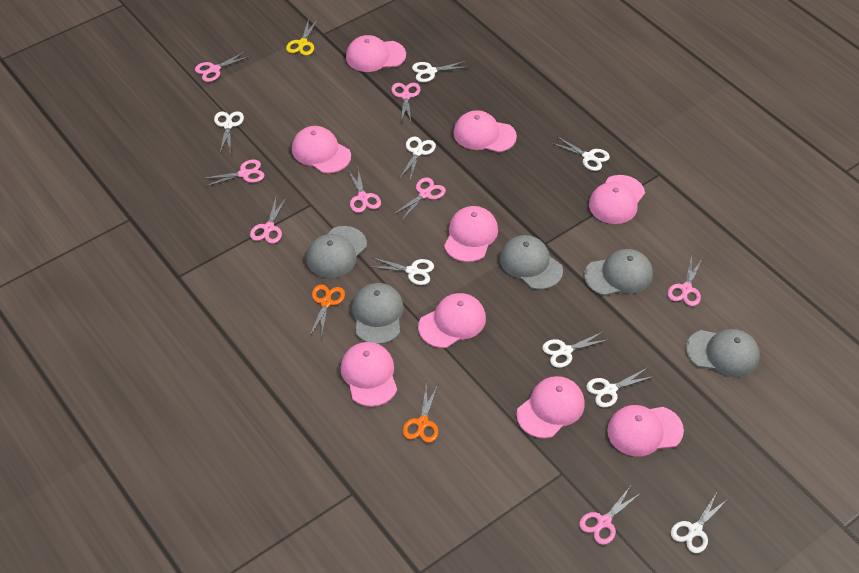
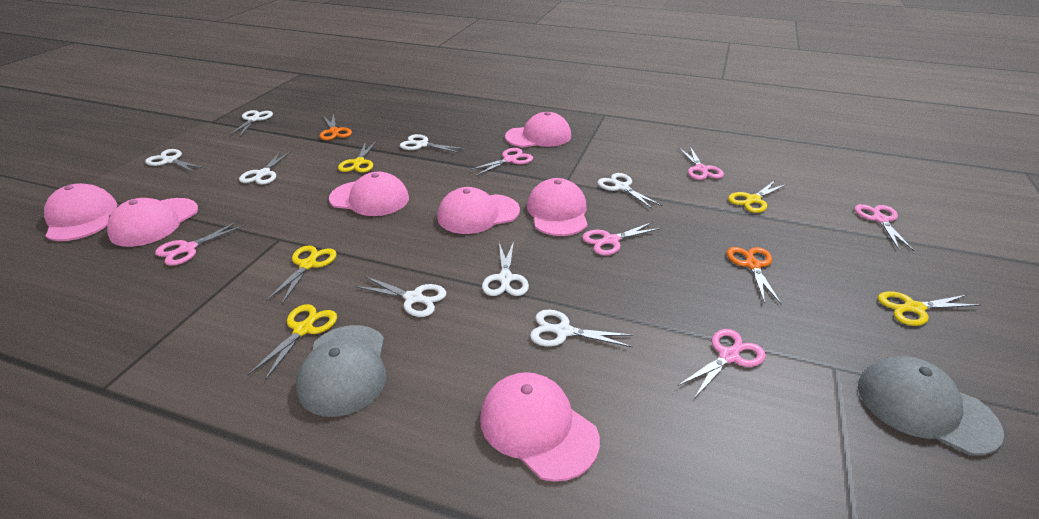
grey cap: [306,226,367,278] [352,283,404,344] [500,235,563,290] [584,249,653,296] [686,329,760,377] = 5 -> [296,325,387,417] [858,356,1004,455] = 2
pink cap: [292,126,351,173] [341,342,397,407] [346,35,406,72] [418,293,486,348] [444,206,498,262] [453,110,517,152] [516,376,585,438] [589,175,645,224] [607,405,684,457] = 9 -> [44,183,117,241] [107,198,198,247] [329,172,409,216] [437,187,520,234] [480,372,600,482] [505,112,571,147] [527,178,588,236] = 7
pink scissors: [195,51,250,82] [202,160,264,187] [250,197,287,244] [347,169,381,213] [391,83,421,122] [393,177,446,221] [579,487,641,545] [667,256,703,306] = 8 -> [155,221,246,266] [469,148,533,176] [582,222,662,255] [678,329,766,399] [679,147,724,180] [855,204,914,251] = 6
yellow scissors: [286,19,318,56] = 1 -> [248,304,337,381] [266,245,337,304] [338,141,377,173] [728,180,787,213] [878,291,980,326] = 5

